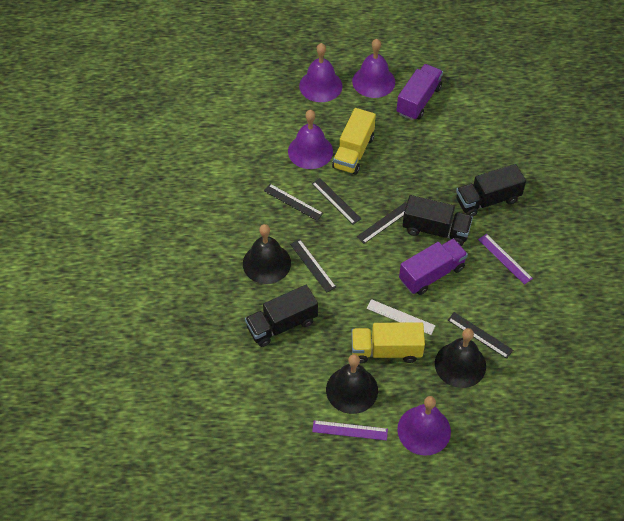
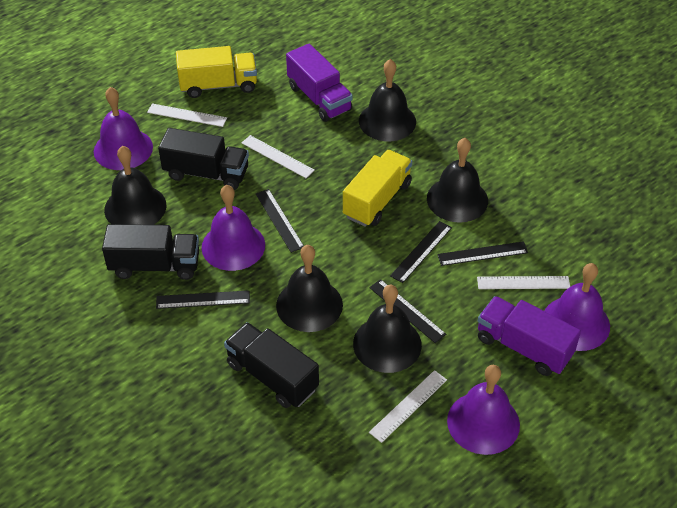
black bell: [243,224,291,284] [326,354,378,414] [435,328,486,388] = 3 -> [104,146,166,225] [276,245,343,332] [353,285,422,373] [359,59,416,141] [427,138,488,223] = 5
purple ruler: [312,420,388,441] [478,234,533,285] = 2 -> none = 0
white ruler: [366,299,436,335] = 1 -> [147,103,227,127] [242,135,315,178] [369,370,447,443] [477,276,570,289] = 4

